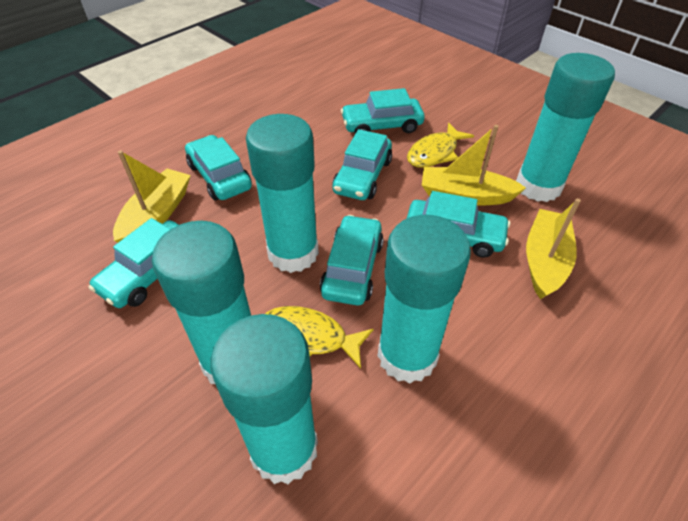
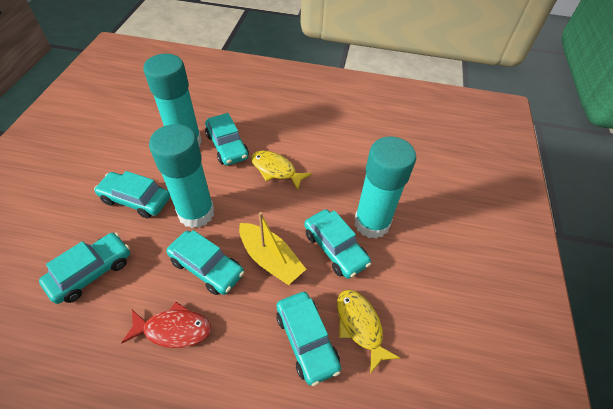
red fish: none = 0 -> [121,302,211,348] = 1
turquoise glue stick: [152,221,251,384] [210,314,318,484] [246,114,319,273] [378,215,471,383] [516,53,615,202] = 5 -> [144,54,202,147] [149,124,215,228] [354,136,416,239] = 3
yellow boat: [113,150,191,242] [422,125,526,205] [526,198,581,299] = 3 -> [239,212,306,285] = 1

